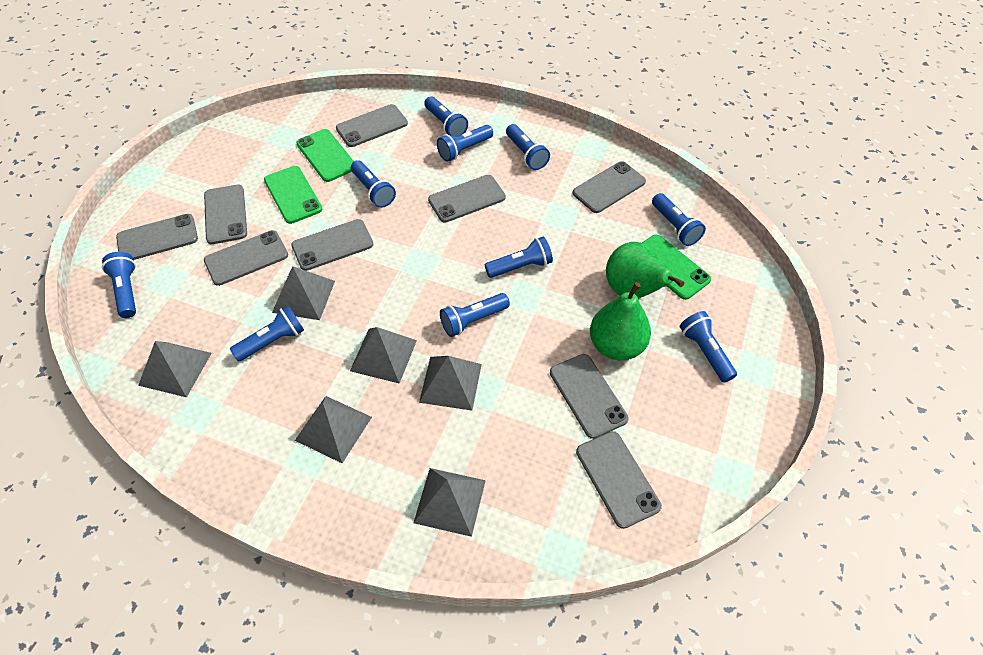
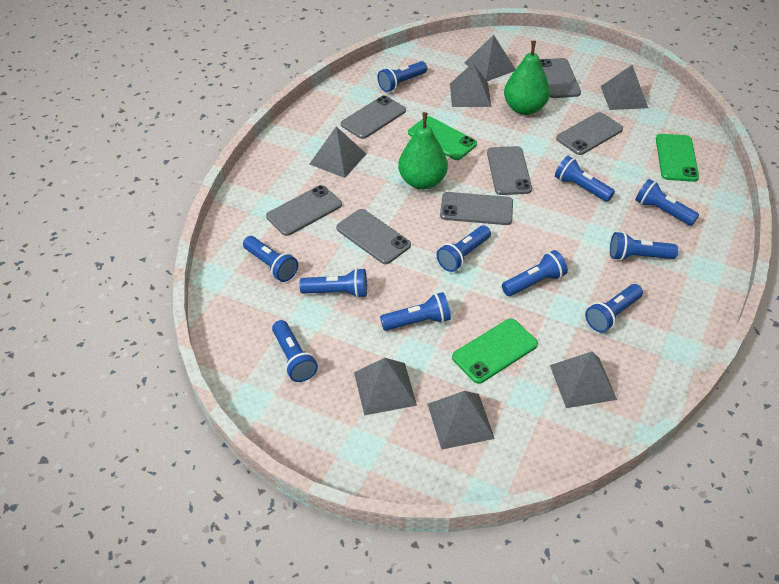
blue flashlight: [102,252,136,318] [230,306,304,361] [351,160,396,208] [424,96,468,137] [437,125,493,162] [440,293,510,337] [485,237,553,278] [506,124,550,170] [652,193,706,246] [680,311,737,383] = 10 -> [243,236,298,282] [272,320,318,382] [299,268,367,298] [377,61,427,92] [380,292,451,331] [436,225,491,272] [502,250,568,296] [555,156,615,202] [585,284,643,333] [610,232,678,261] [635,179,699,226] = 11
grey phone: [116,214,198,260] [204,185,247,244] [204,230,288,286] [291,219,374,271] [336,104,408,147] [428,175,506,223] [550,354,629,439] [573,161,646,213] [576,431,662,529] = 9 -> [266,185,342,236] [336,209,411,264] [341,95,406,139] [440,192,513,225] [487,146,532,195] [540,58,581,98] [556,112,623,155] = 7
grey pyramid: [138,341,212,398] [272,266,335,320] [295,396,372,463] [350,327,417,384] [413,468,486,537] [419,356,482,411] = 6 -> [310,127,366,178] [354,358,417,415] [428,391,495,450] [450,63,491,107] [465,34,515,81] [550,351,617,408] [601,65,648,110] = 7

